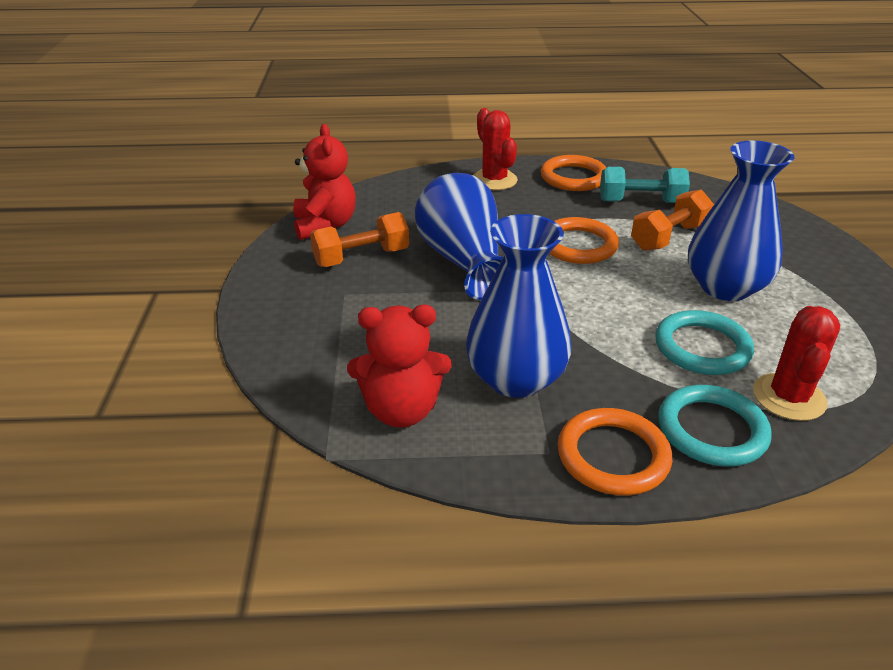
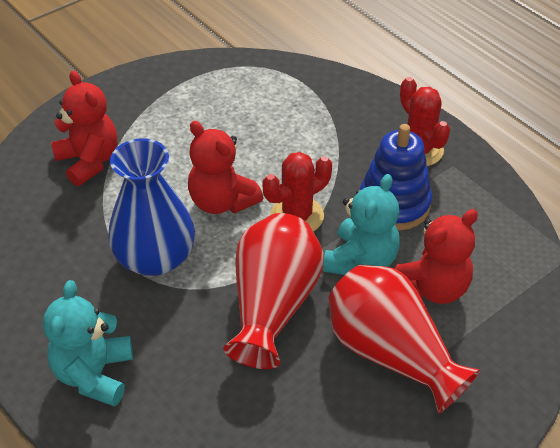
blue stacking toy: none = 0 -> [360,124,432,231] = 1
blue vase: [415,173,503,300] [466,214,571,398] [688,140,794,301] = 3 -> [108,138,195,276] = 1
orange dumbbell: [310,212,409,267] [631,189,714,251] = 2 -> none = 0
orange ring: [541,155,607,191] [549,217,619,264] [558,408,672,496] = 3 -> none = 0
red teddy bear: [293,124,356,240] [347,305,452,428] = 2 -> [51,71,117,186] [188,121,263,214] [394,209,478,304] = 3
red vase: none = 0 -> [223,213,324,369] [328,264,480,414] = 2
turquoise dumbbell: [600,167,690,203] = 1 -> none = 0
turquoise ring: [655,310,754,375] [658,385,772,466] = 2 -> none = 0
turquoise teddy bear: none = 0 -> [43,280,133,407] [323,174,400,275] = 2

